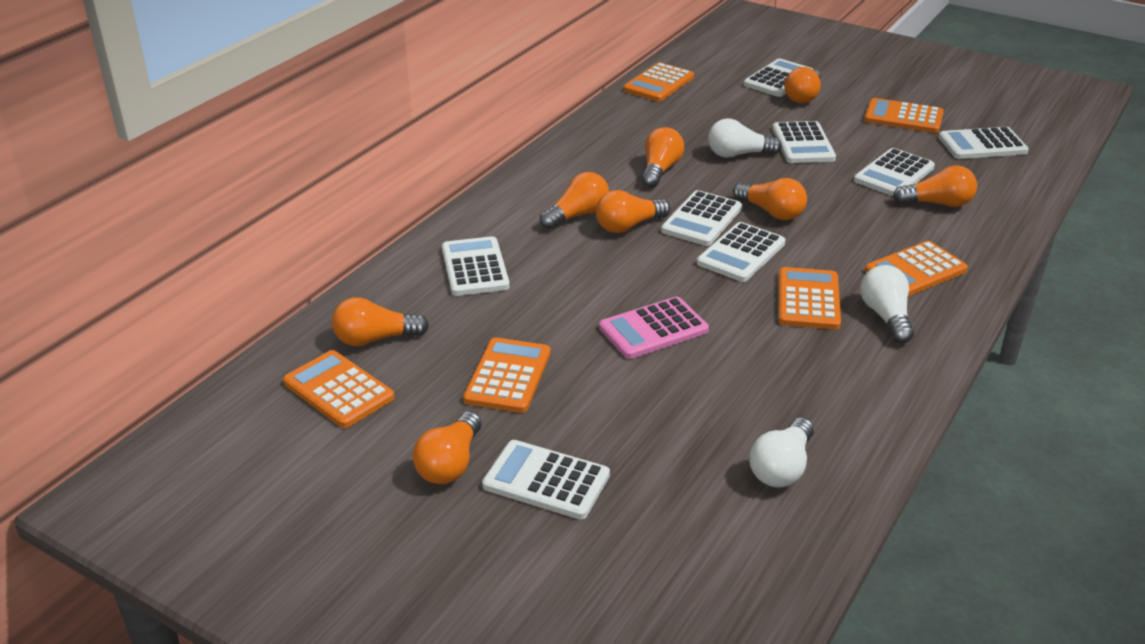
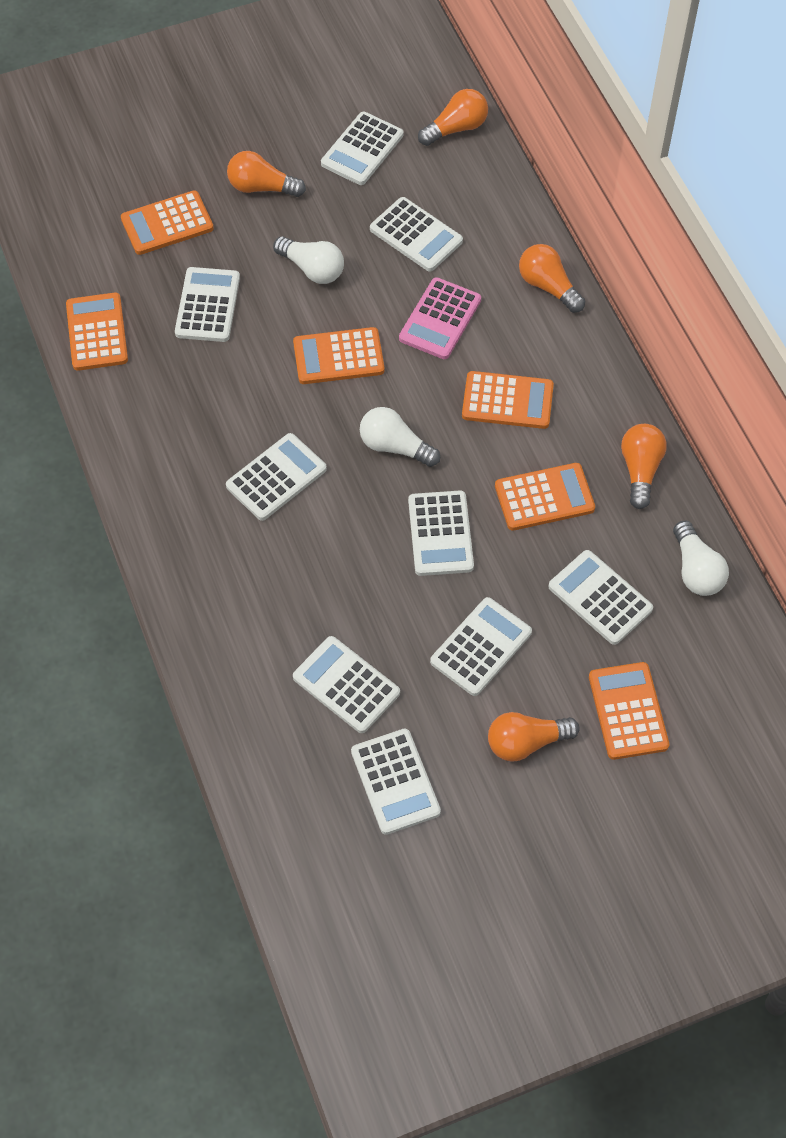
orange light bulb: [332,297,429,346] [413,411,482,484] [540,172,609,229] [596,190,670,233] [642,127,684,188] [733,178,807,220] [784,67,821,103] [893,165,977,207] = 8 -> [227,151,306,197] [418,89,488,146] [488,712,580,762] [519,244,585,313] [621,424,667,509] = 5
white calculator: [442,236,510,296] [482,440,610,519] [661,190,742,246] [697,222,785,282] [744,58,813,97] [772,121,836,163] [854,148,935,196] [939,127,1029,159] = 8 -> [175,267,240,342] [226,433,327,521] [293,636,400,733] [321,112,403,185] [351,729,441,835] [370,197,463,271] [408,491,474,576] [430,597,532,696] [549,550,653,645] = 9

